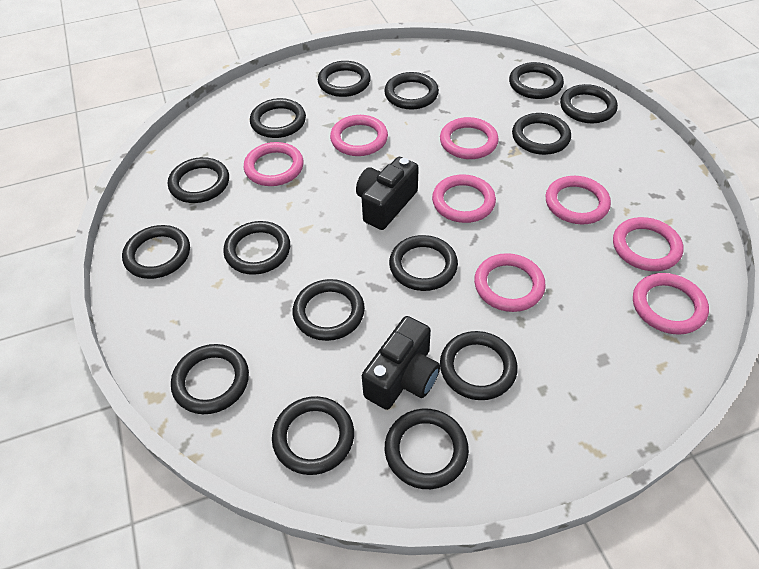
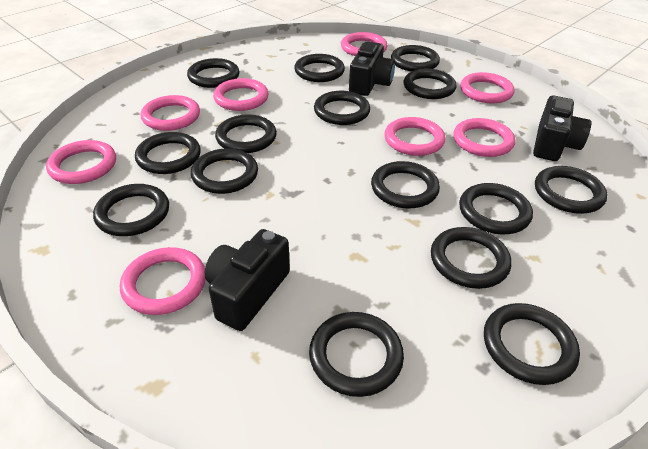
black camera: [356,157,419,230] [362,316,440,410] = 2 -> [205,229,290,331] [349,41,395,96] [533,95,592,161] = 3

